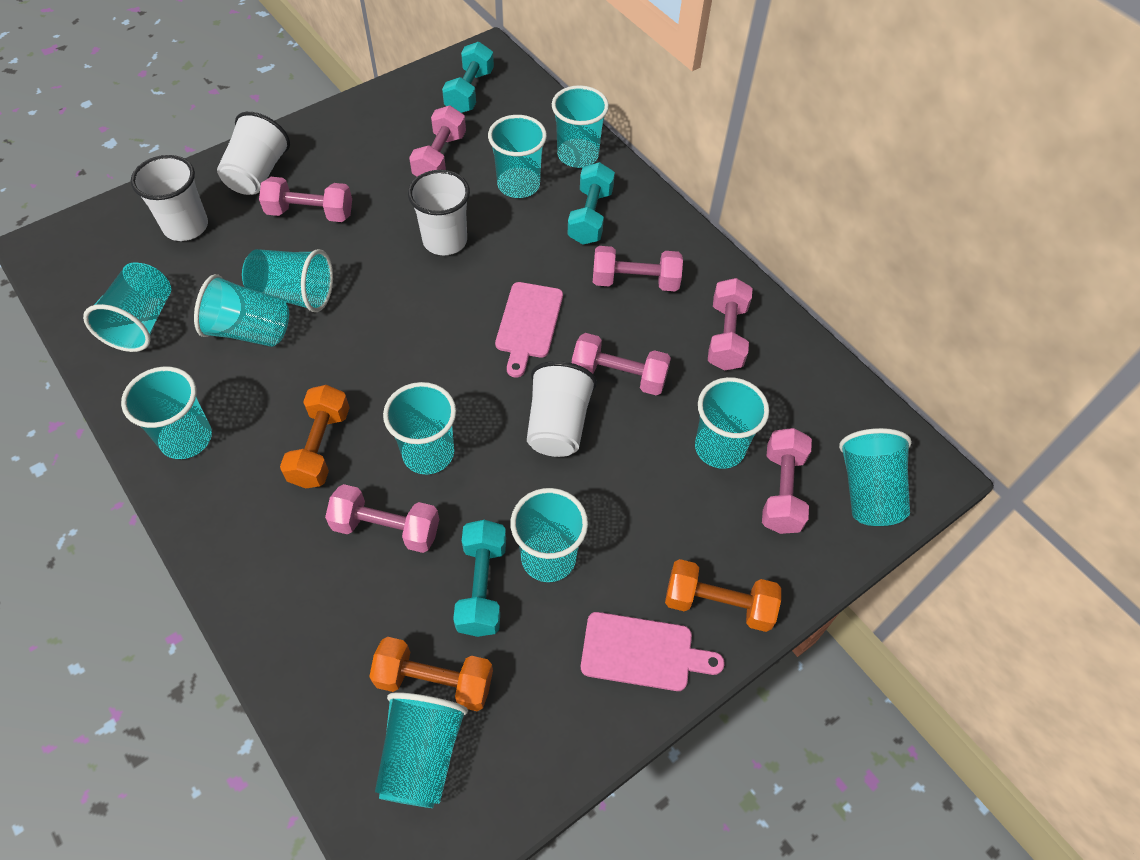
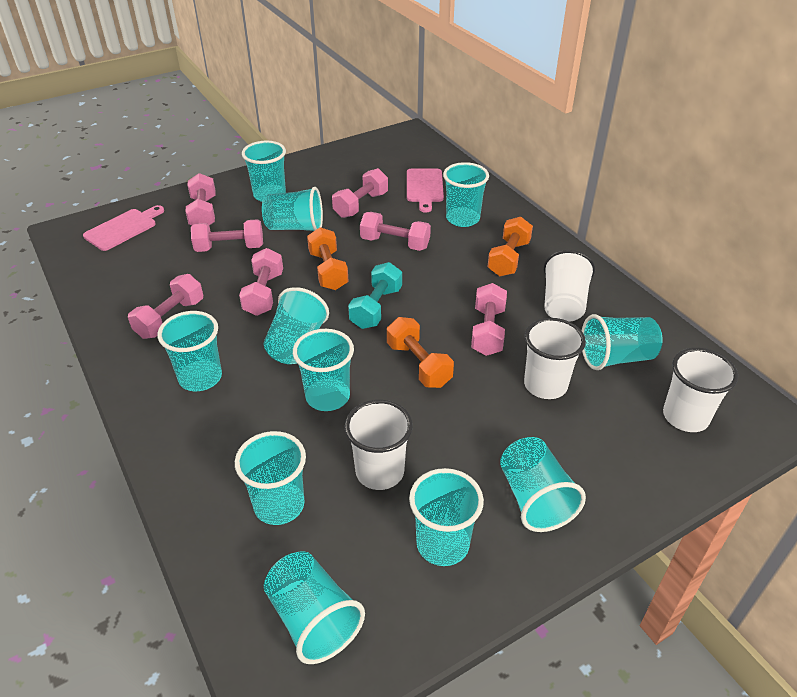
turquoise dumbbell: [442,42,494,113] [453,520,506,637] [567,162,615,245] = 3 -> [348,262,402,329] = 1

